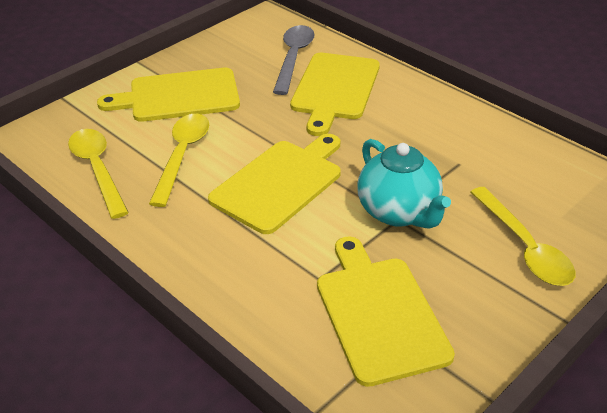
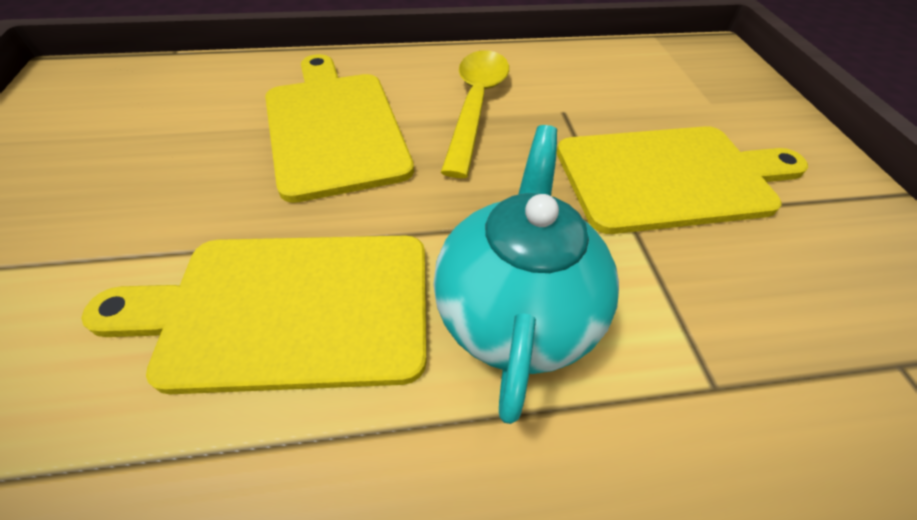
grey spoon: [273,25,315,95] = 1 -> none = 0
yellow cutting board: [97,68,240,122] [208,134,341,234] [290,53,380,136] [317,236,455,387] = 4 -> [81,236,426,394] [265,54,414,203] [557,126,808,234] = 3
yellow spoon: [68,129,129,219] [149,114,209,207] [471,187,575,286] = 3 -> [441,50,509,178] = 1

